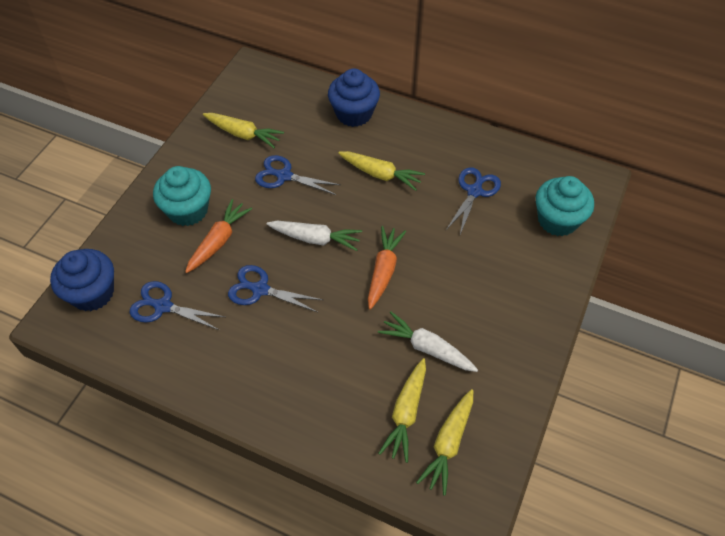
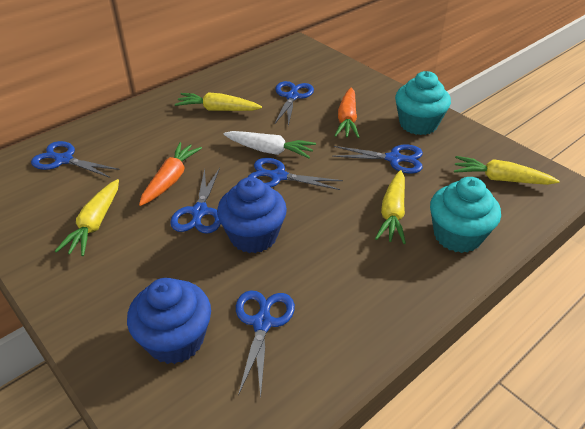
blue scissors: [130,281,225,330] [228,265,323,312] [255,155,340,195] [446,167,501,234] = 4 -> [31,141,120,178] [170,168,221,234] [236,290,295,397] [248,158,343,190] [275,81,314,126] [332,144,423,174] = 6
white carrot: [266,221,362,251] [378,312,478,372] = 2 -> [223,131,316,158] = 1

